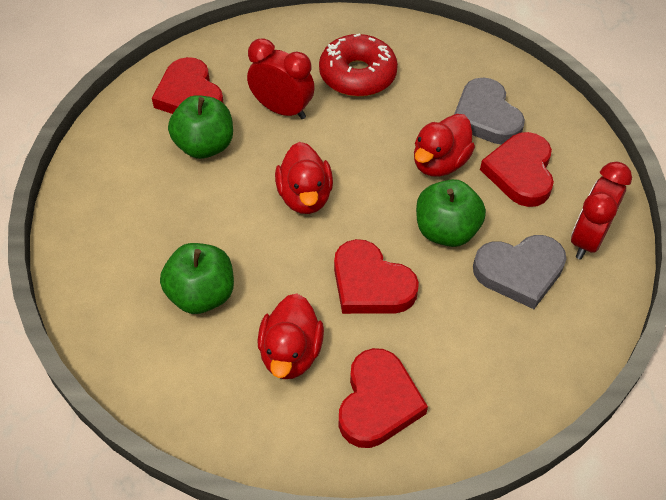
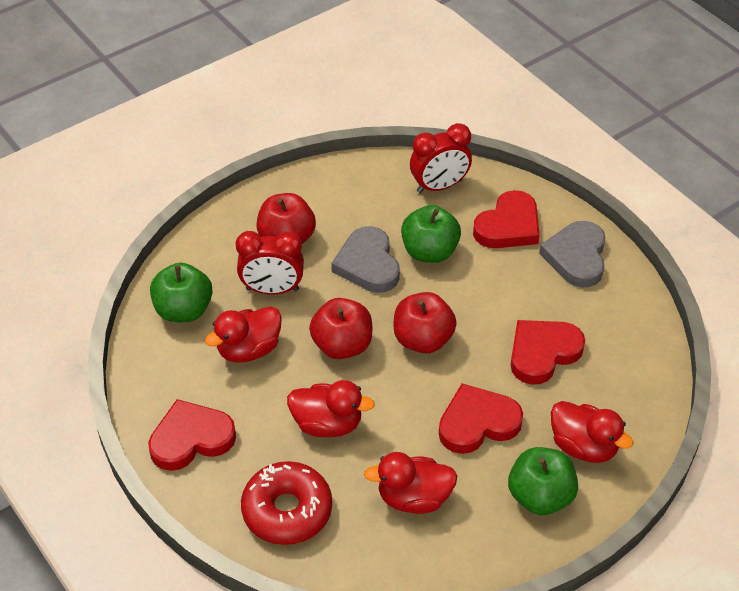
red apple: none = 0 -> [256,193,316,244] [309,298,372,359] [393,292,457,353] = 3
red duck: [258,293,324,379] [275,142,333,214] [414,114,475,177] = 3 -> [205,306,282,362] [287,380,375,437] [364,452,457,514] [551,401,634,463] = 4

